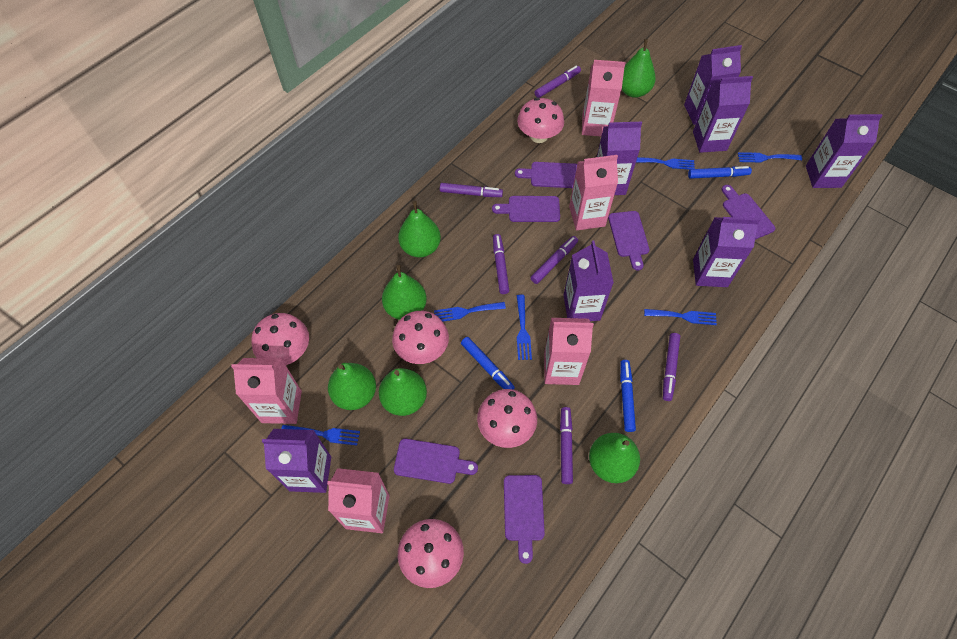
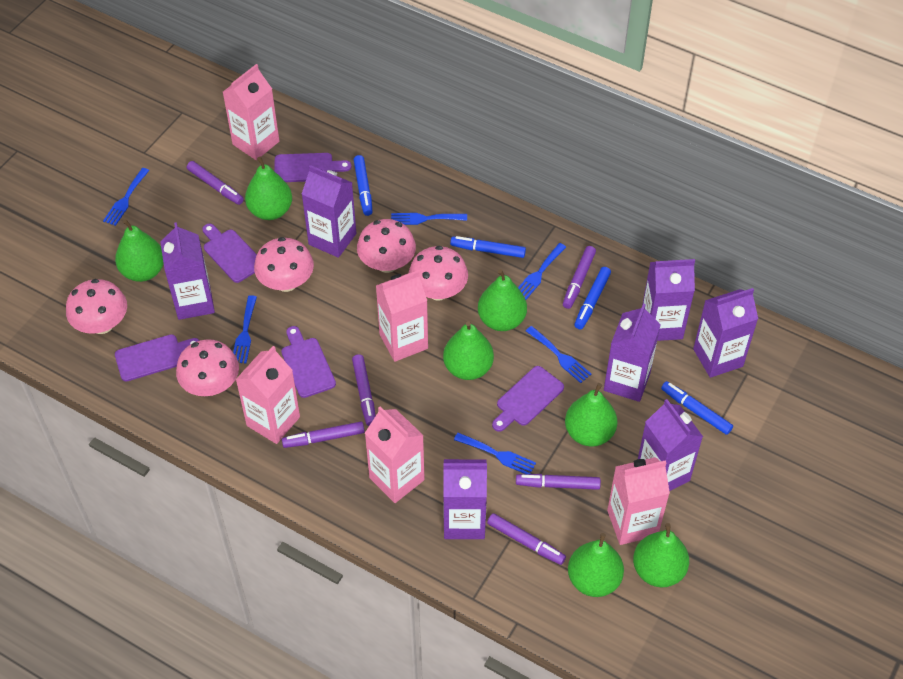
blue marker: [461,337,515,390] [620,360,636,432] [688,166,752,179] = 3 -> [354,155,373,216] [450,236,526,258] [574,267,611,329] [661,381,733,435] = 4
green pear: [328,363,376,410] [379,368,427,416] [382,265,427,320] [398,201,441,258] [589,433,640,483] [622,39,656,98] = 6 -> [115,219,164,282] [245,157,292,220] [443,321,494,380] [478,269,527,331] [565,383,617,447] [568,533,624,597] [633,523,689,587] = 7
purple cutting board: [394,439,478,484] [492,196,560,222] [504,475,545,564] [515,162,577,188] [608,211,649,271] [722,185,775,240] = 6 -> [115,334,200,381] [202,224,257,283] [274,153,352,182] [281,326,336,398] [492,366,564,432] = 5

